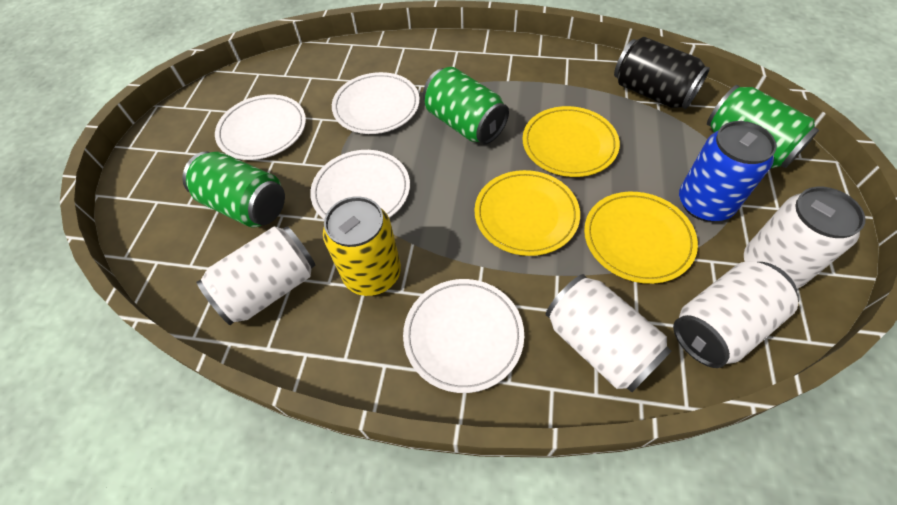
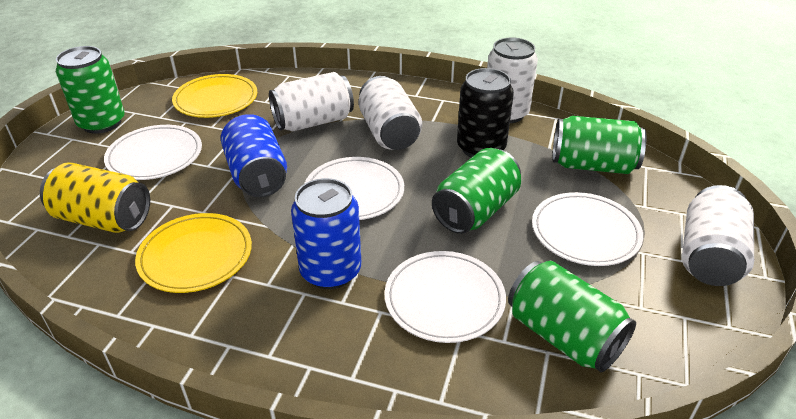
blue can: [679,121,777,222] = 1 -> [221,114,287,197] [291,178,361,289] = 2
green can: [182,151,285,227] [423,67,509,144] [707,85,819,168] = 3 -> [56,46,125,134] [432,148,521,234] [508,261,636,372] [553,116,646,174] = 4
yellow plate: [474,170,580,256] [522,106,620,177] [584,192,698,284] = 3 -> [135,213,252,293] [172,74,257,118] = 2

